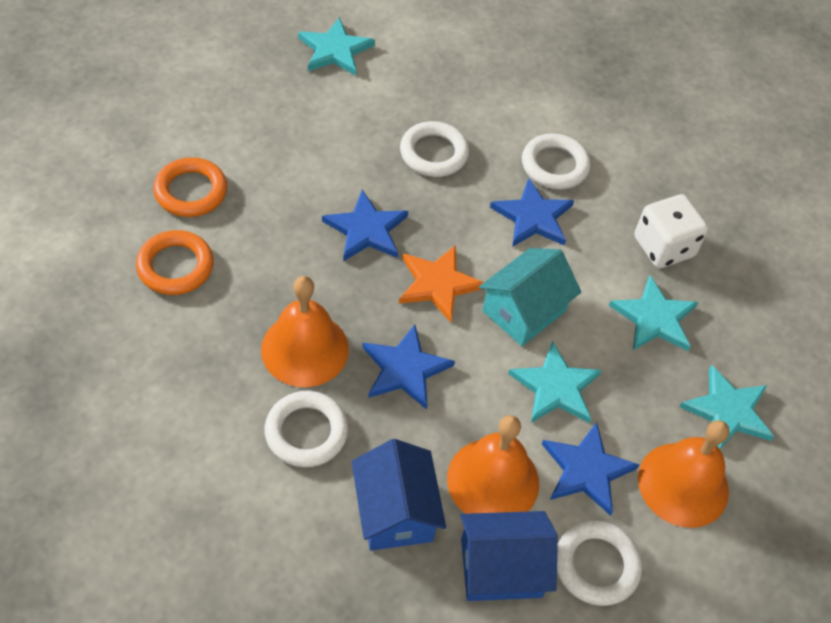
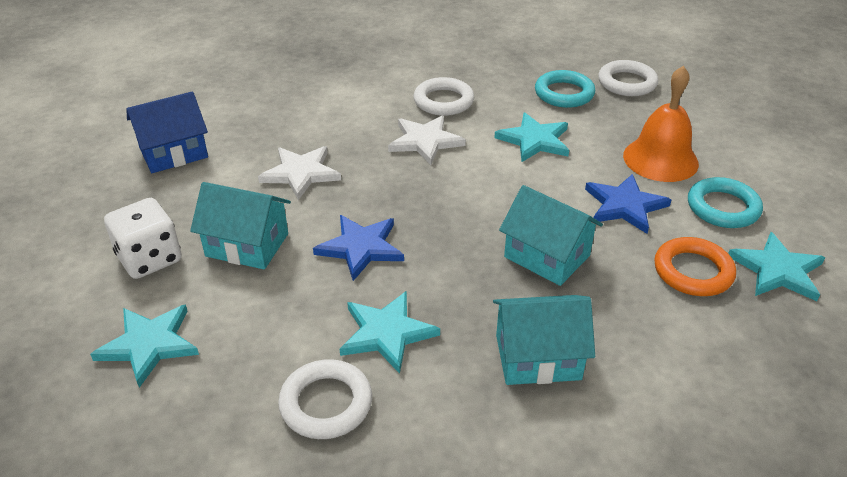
blue house: [352,439,446,551] [460,511,558,601] = 2 -> [127,91,208,173] = 1
blue star: [322,190,408,261] [362,325,455,410] [490,178,574,247] [542,422,639,516] = 4 -> [313,215,404,281] [585,174,671,234] = 2
orange bell: [261,276,349,387] [447,415,539,514] [638,420,730,528] = 3 -> [623,66,699,182] = 1
orange ring: [136,230,214,295] [153,157,227,217] = 2 -> [654,237,736,296] = 1
orange star: [399,245,484,322] = 1 -> none = 0
turquoise house: [479,248,581,346] = 1 -> [190,182,291,270] [493,295,595,385] [499,185,603,286] = 3
turquoise ring: none = 0 -> [535,70,595,108] [688,177,763,228] = 2
white ring: [264,391,348,467] [400,121,469,177] [522,133,591,189] [557,520,642,606] = 4 -> [278,359,372,439] [414,77,474,116] [598,60,658,96] = 3
white star: none = 0 -> [258,146,341,200] [388,115,466,165] = 2

